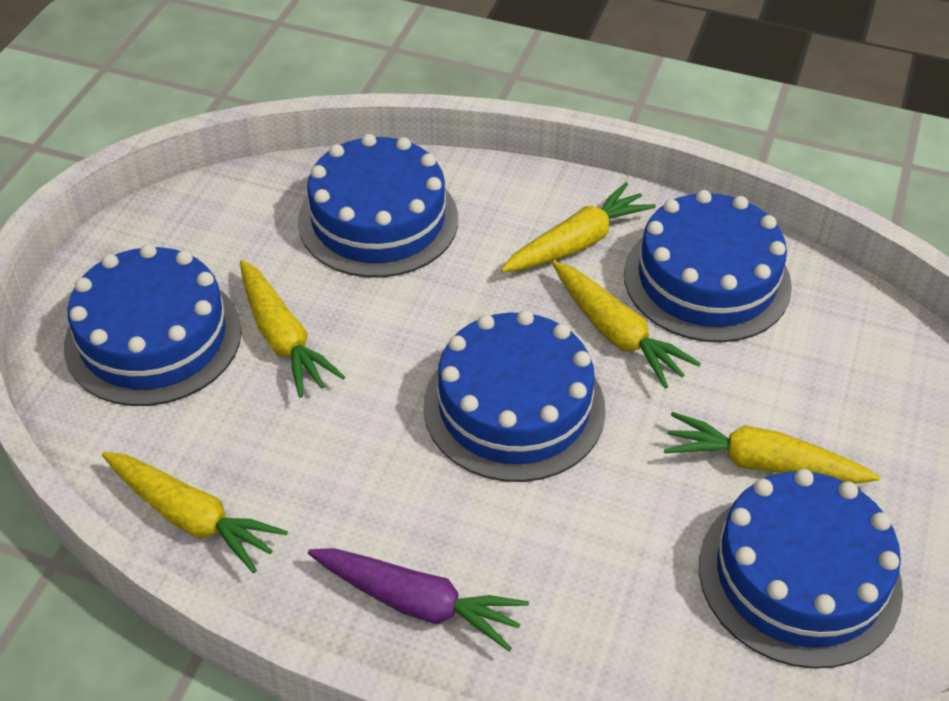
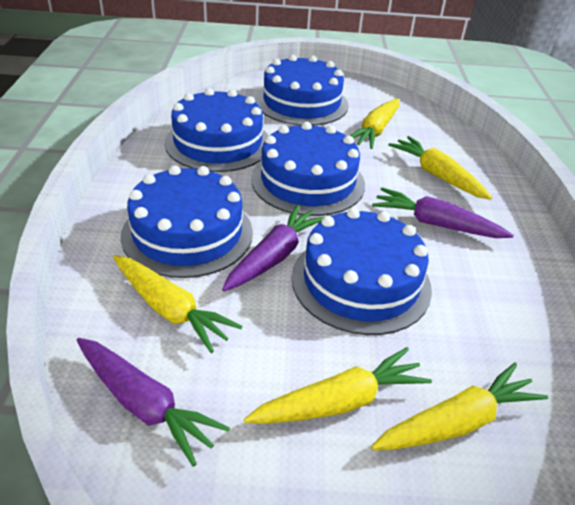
purple carrot: [308,548,529,651] = 1 -> [77,338,230,467] [222,204,325,291] [372,188,514,238] = 3

